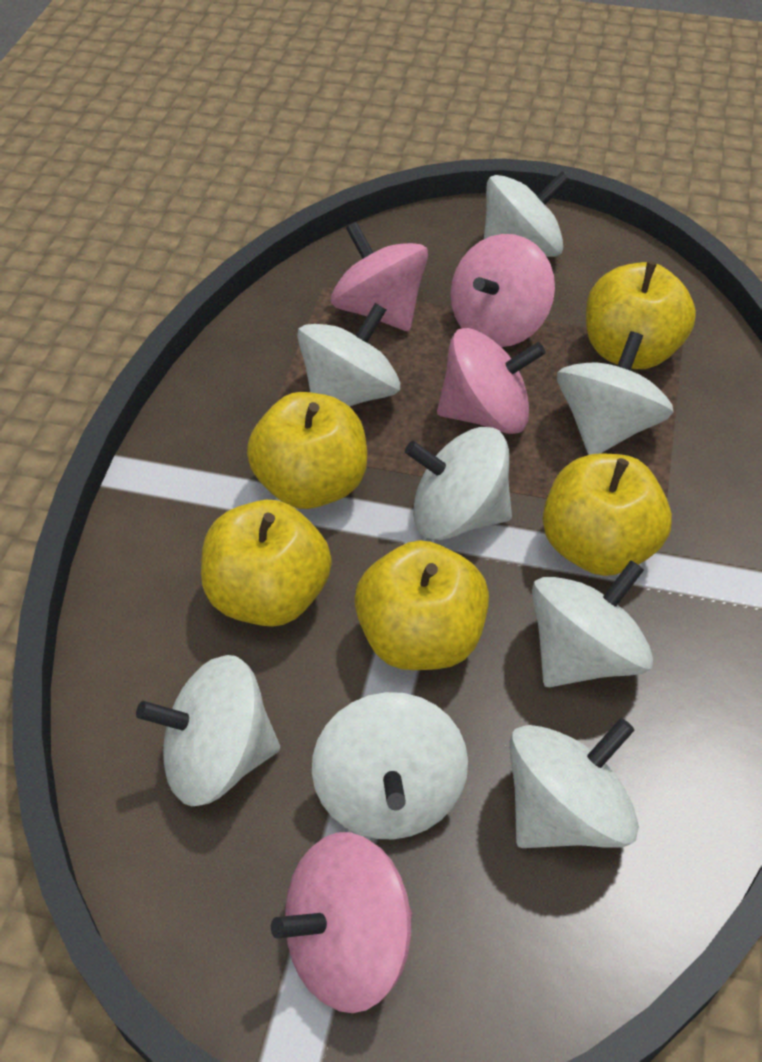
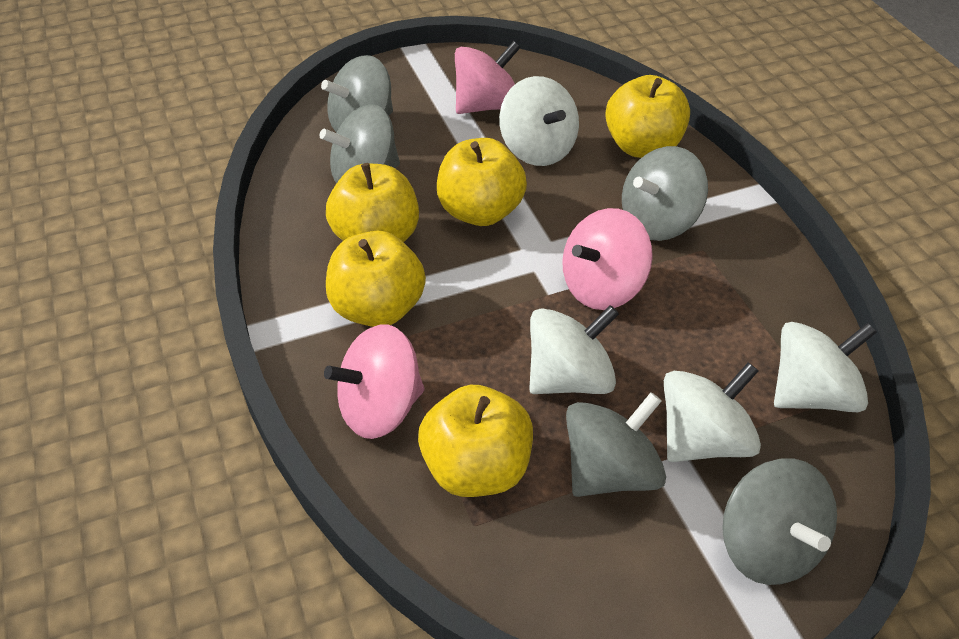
grey spinning top: none = 0 -> [320,105,400,184] [321,55,393,133] [566,392,666,497] [622,146,708,241] [722,458,837,585] = 5
pink spinning top: [271,832,412,1013] [331,222,428,331] [437,328,546,434] [451,234,555,347] = 4 -> [324,324,424,439] [455,41,521,114] [562,208,653,310] = 3
white spinning top: [136,655,280,806] [297,303,400,407] [312,692,468,839] [405,427,512,540] [484,172,570,257] [509,718,639,848] [532,560,653,687] [557,331,673,455] = 8 -> [499,76,579,166] [529,305,619,394] [664,362,761,462] [774,322,877,412] = 4

